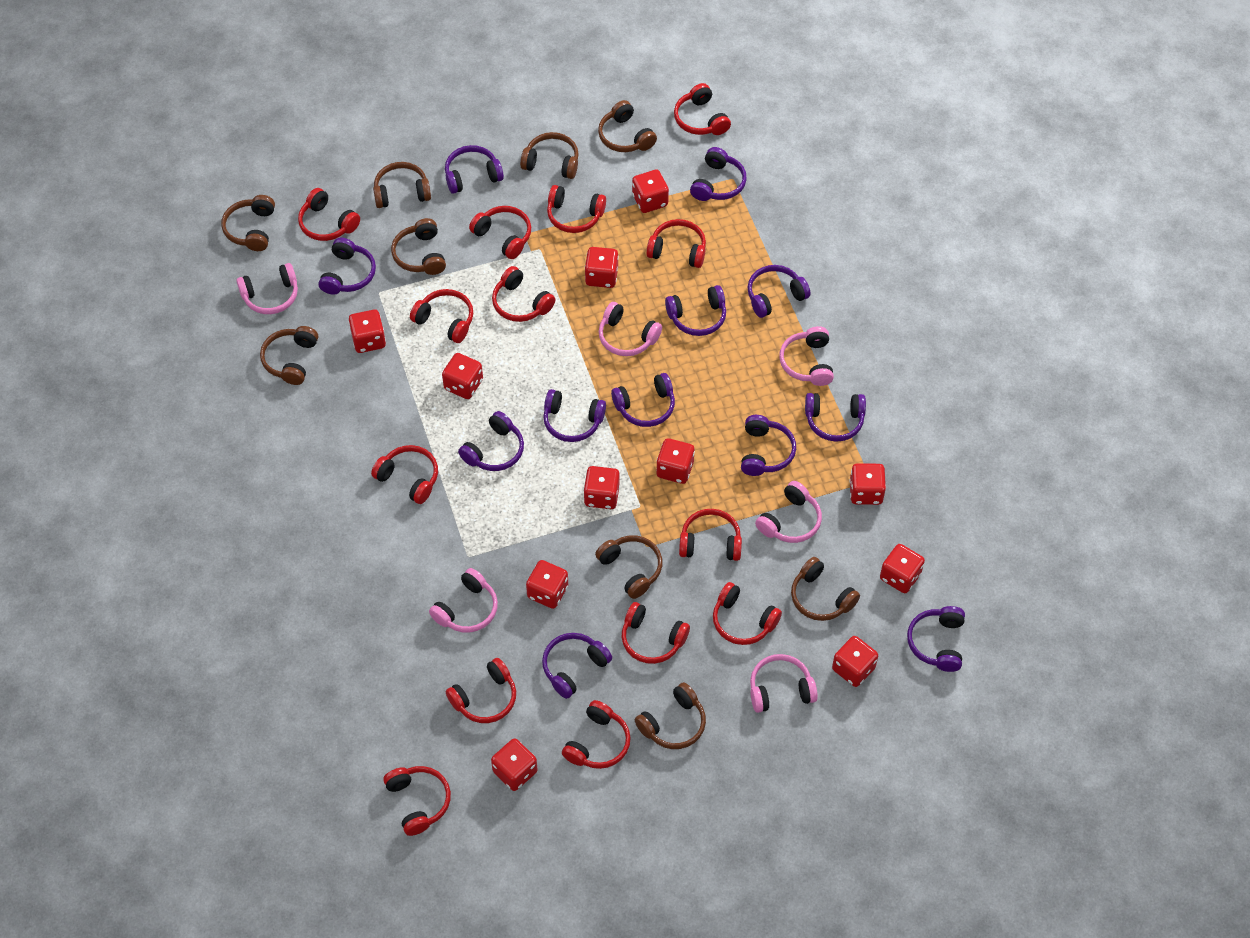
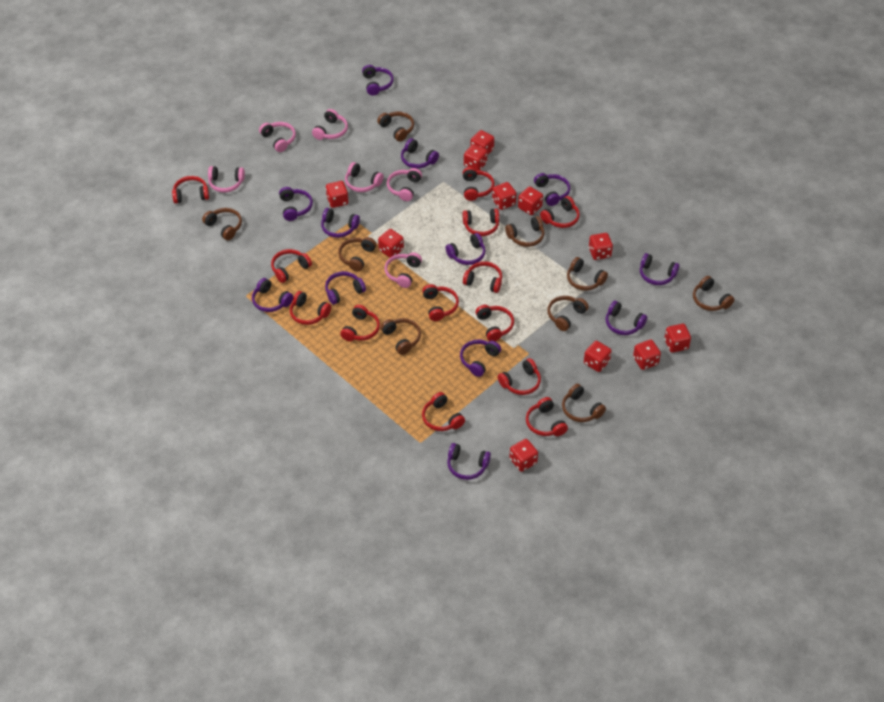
red headphones: [298,188,360,241] [371,445,438,504] [383,766,451,836] [410,289,473,343] [446,658,516,723] [469,206,531,259] [492,266,555,322] [547,185,606,233] [562,700,631,769] [621,602,690,664] [646,219,706,268] [674,83,731,135] [679,509,742,561] [713,582,782,645] = 14 -> [172,176,209,204] [271,249,312,283] [290,291,331,325] [340,305,380,341] [422,284,459,321] [422,392,465,431] [463,167,495,201] [463,208,499,236] [463,261,502,293] [475,305,514,341] [498,358,541,395] [526,397,568,436] [540,196,580,228] = 13

